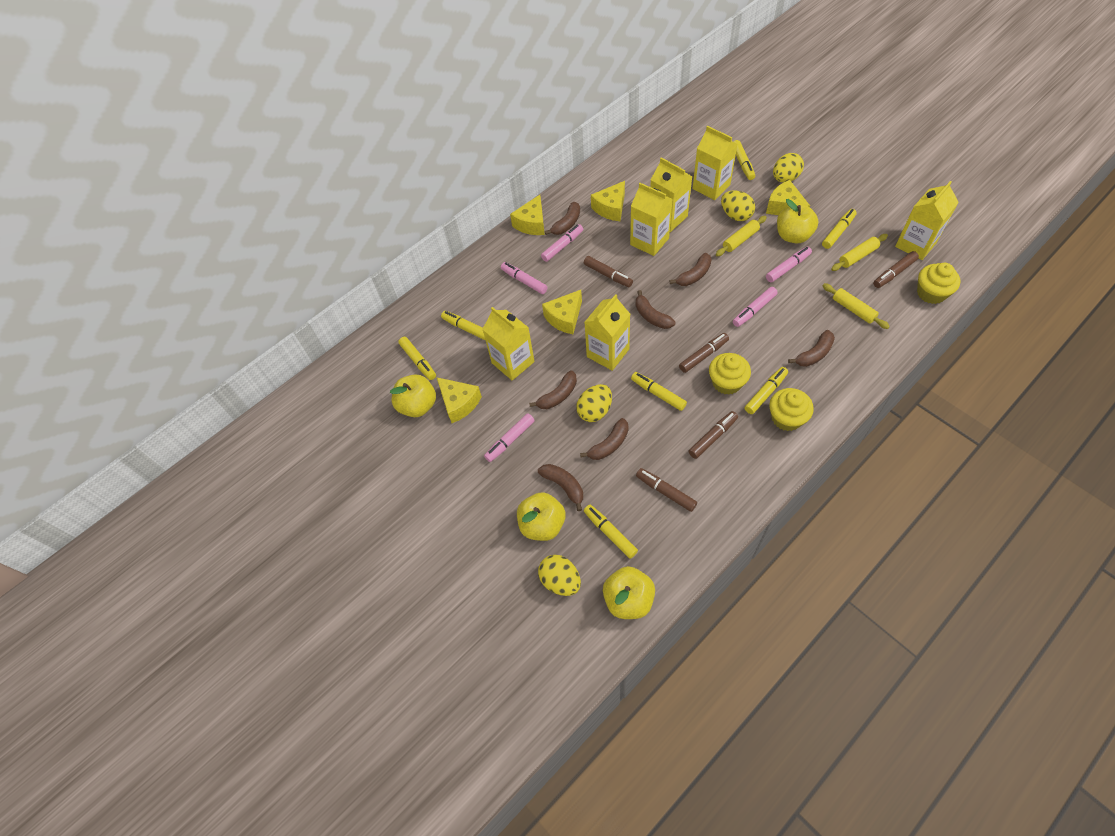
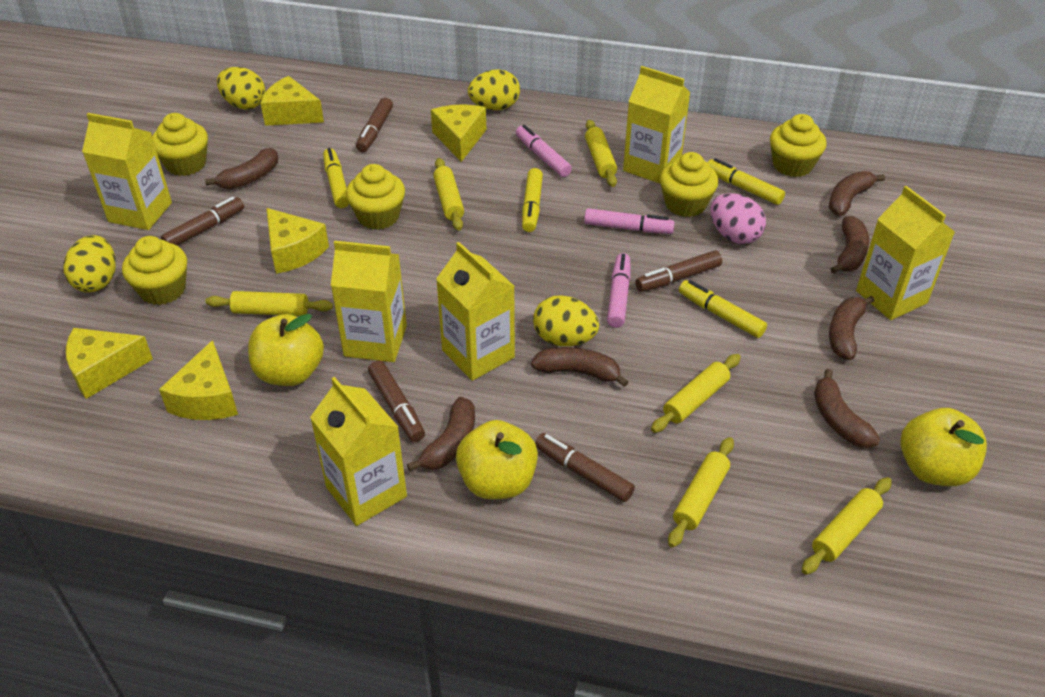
pink egg: none = 0 -> [710,193,766,244] = 1
pink marker: [484,413,535,462] [501,262,548,294] [541,224,583,262] [733,287,778,327] [766,247,812,282] = 5 -> [516,125,572,177] [584,208,675,234] [607,253,631,328] = 3
yellow apple: [390,374,436,417] [517,492,565,541] [603,566,655,619] [777,199,818,244] = 4 -> [248,314,324,386] [456,420,538,499] [901,408,987,486] = 3
yellow cupcake: [709,353,751,395] [769,388,814,431] [917,263,961,304] = 3 -> [122,236,187,305] [152,113,208,176] [346,164,405,230] [660,152,718,217] [770,114,827,177] = 5
yellow marker: [398,337,436,380] [441,311,486,341] [584,505,638,559] [631,372,687,411] [734,140,755,180] [745,367,788,414] [822,209,857,249] = 7 -> [323,148,349,208] [522,168,543,232] [679,280,767,338] [708,158,785,205] = 4
yellow rolling pin: [716,216,767,256] [823,283,890,329] [831,234,888,271] = 3 -> [205,291,333,316] [433,158,464,231] [585,120,617,187] [651,354,741,433] [668,437,734,548] [802,477,892,575] = 6

